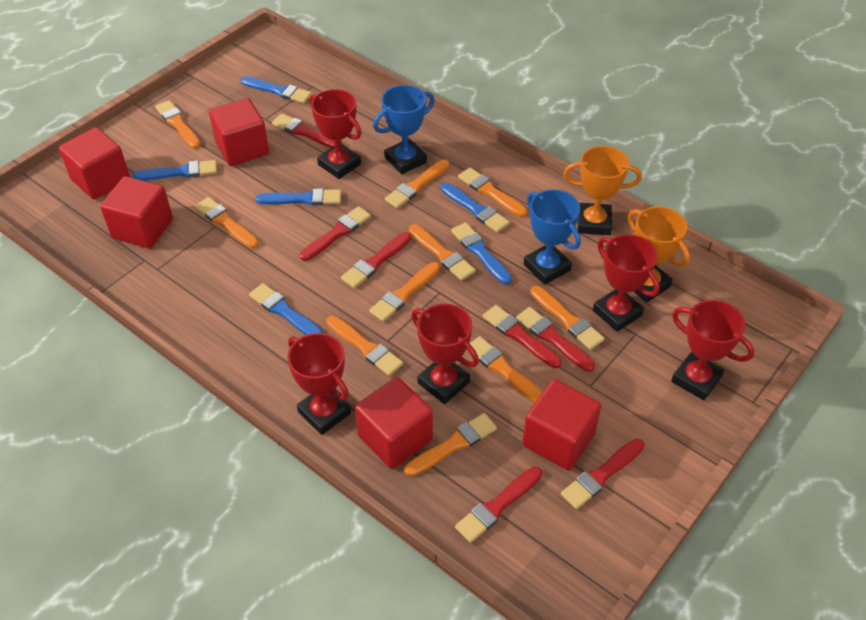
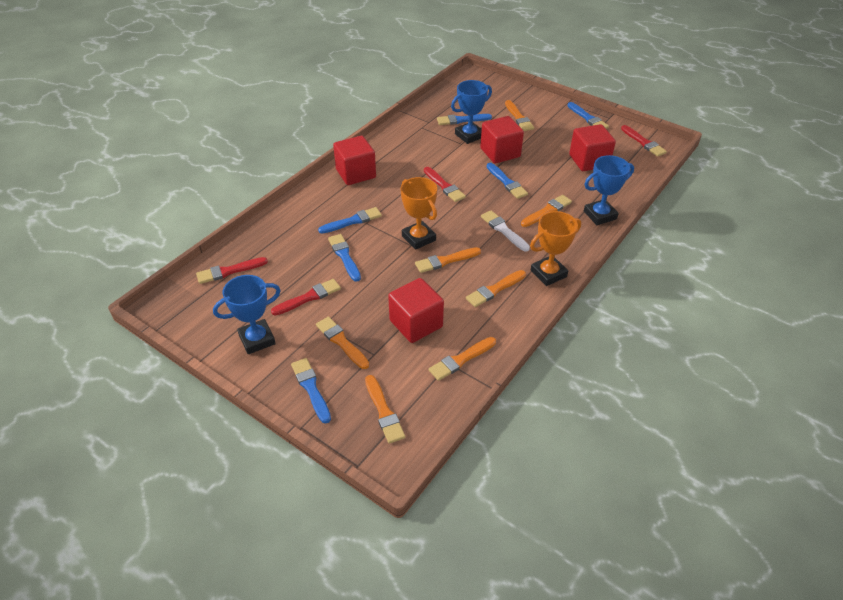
blue trophy: [373,85,435,174] [524,190,581,285] = 2 -> [213,275,281,354] [451,80,492,144] [584,155,634,225] = 3
orange brush: [155,100,200,149] [195,197,259,249] [326,315,403,376] [369,262,440,322] [385,159,449,208] [404,413,497,477] [409,224,476,281] [458,167,527,217] [466,336,543,402] [530,286,605,350] = 10 -> [316,317,369,369] [365,375,405,444] [415,247,481,273] [429,337,496,381] [466,270,526,307] [505,100,534,131] [521,195,572,227] = 7
red brush: [272,114,342,148] [300,206,371,261] [341,232,411,288] [455,467,542,543] [483,305,562,368] [516,307,595,372] [561,438,645,509] = 7 -> [196,257,268,284] [271,279,341,316] [424,167,466,202] [621,125,667,157] = 4
red cube: [59,127,130,200] [100,176,173,248] [209,98,269,166] [355,377,433,469] [522,379,602,470] = 5 -> [333,136,376,185] [388,278,444,343] [480,116,524,164] [569,124,616,171] = 4
red trophy: [287,333,351,435] [309,89,361,179] [411,303,479,404] [593,234,660,332] [671,300,754,400] = 5 -> none = 0
white brush: none = 0 -> [481,210,530,251] = 1

